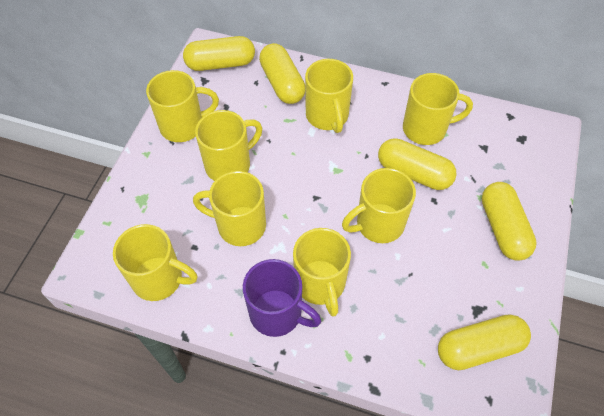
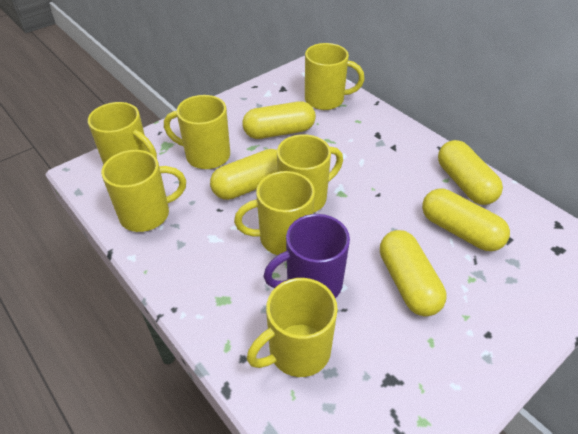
yellow mug: [113,224,197,301] [146,70,219,142] [193,171,266,246] [195,110,262,181] [293,228,351,317] [305,59,353,133] [342,168,416,243] [403,73,473,145] = 8 -> [88,102,157,165] [101,150,186,232] [164,95,230,169] [234,171,315,255] [247,278,338,377] [277,134,343,213] [305,43,365,110] = 7

